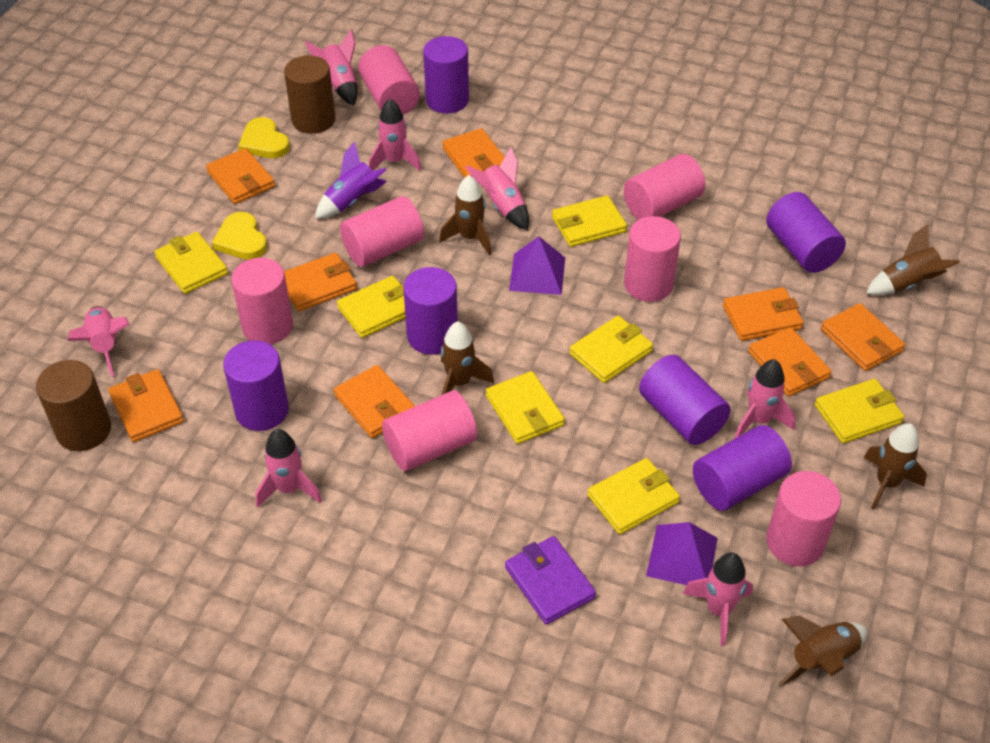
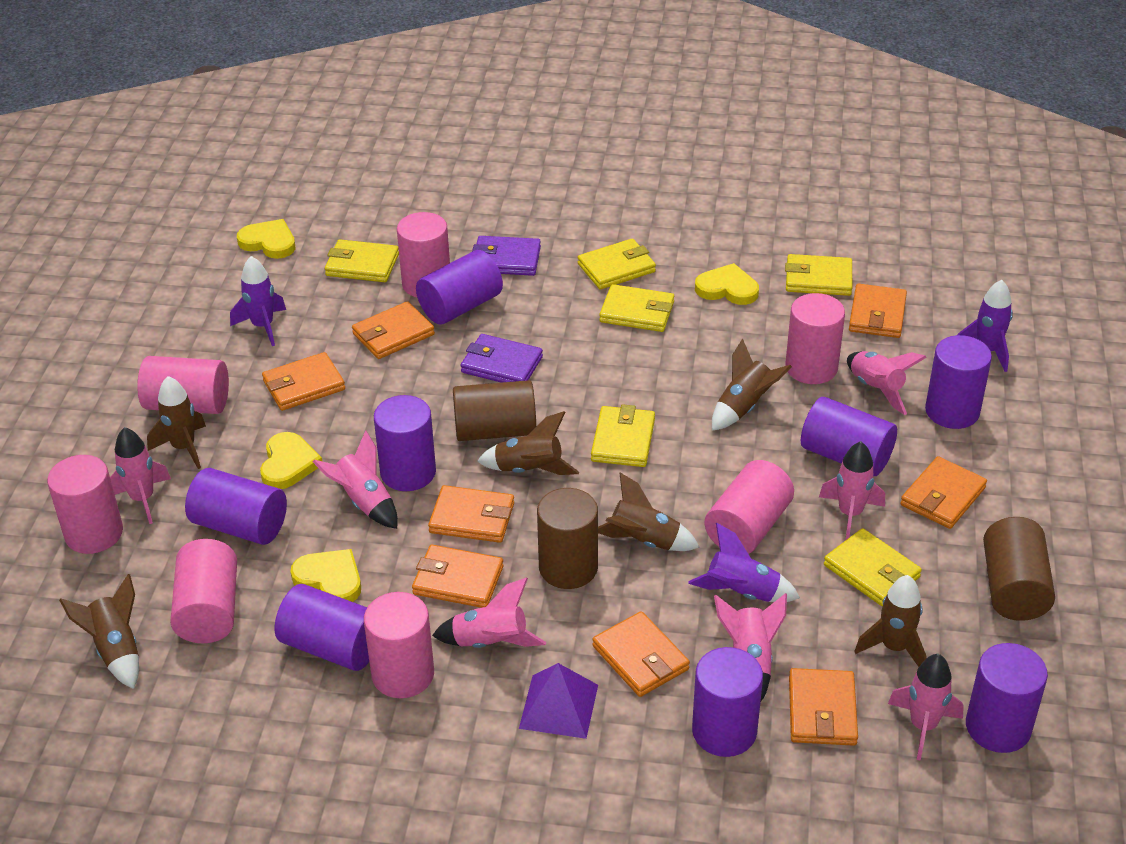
brown cylinder: [36,360,111,451] [284,55,335,134] = 2 -> [453,380,536,441] [537,488,598,589] [983,517,1055,621] = 3
brown rocket: [439,175,491,256] [441,321,494,395] [778,615,868,686] [864,423,927,510] [866,224,960,295] = 5 -> [59,574,139,689] [147,376,206,469] [477,411,579,475] [598,472,700,551] [712,339,792,431] [854,575,927,667] = 6
purple cylinder: [223,340,289,431] [403,267,458,355] [423,36,469,114] [639,355,731,445] [693,425,792,511] [766,192,846,273] = 6 -> [185,468,287,545] [275,584,369,671] [374,395,436,491] [416,250,503,325] [692,647,763,757] [801,397,897,476] [925,335,992,429] [966,643,1048,753] = 8
purple pyramid: [509,236,565,295] [646,522,718,585] = 2 -> [519,663,598,739] = 1
purple rocket: [315,141,387,219] = 1 -> [230,256,286,346] [688,523,800,602] [957,280,1013,372] = 3
purple wallet: [505,536,596,625] = 1 -> [461,334,543,383] [472,236,541,276] = 2
yellow heart: [212,212,267,260] [238,117,290,158] = 2 -> [237,219,296,259] [260,432,322,489] [290,549,361,602] [695,263,759,305] = 4
yellow wallet: [154,232,228,294] [337,276,406,338] [486,371,565,444] [552,195,627,247] [569,316,653,383] [587,458,680,534] [815,379,904,443] = 7 -> [325,239,399,282] [578,239,656,290] [591,404,655,467] [599,284,674,332] [785,254,852,296] [824,528,922,606] = 6

